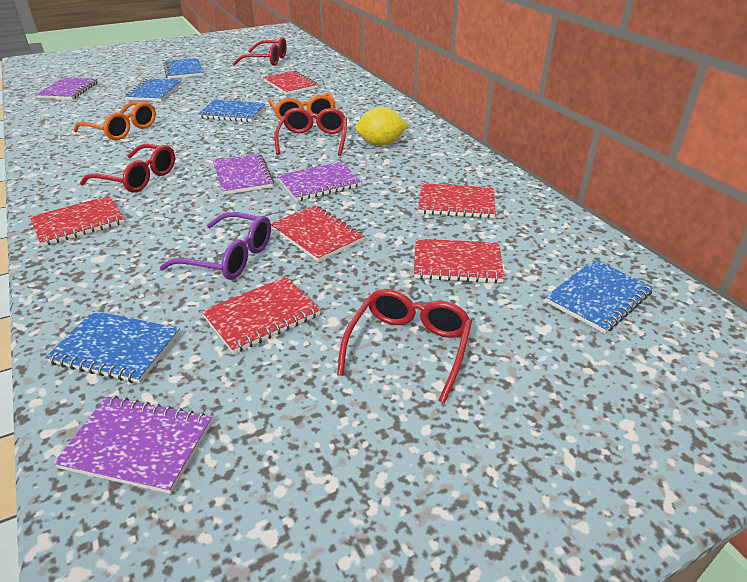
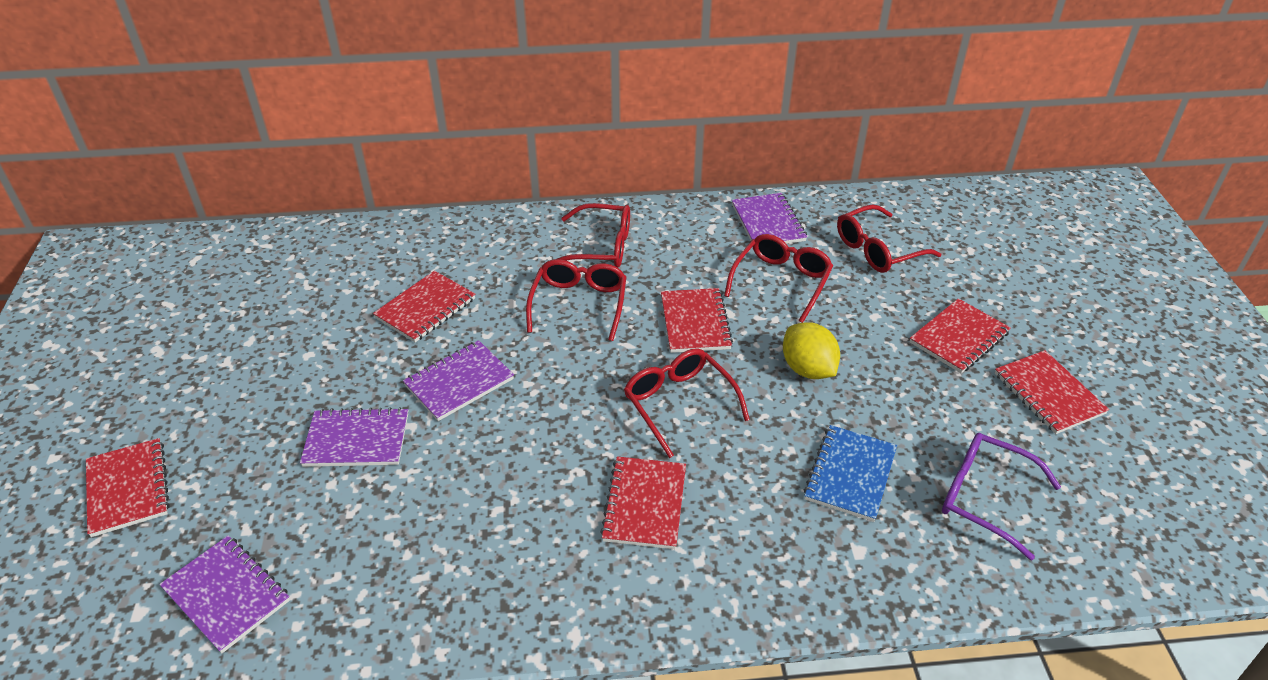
blue notebook: [45,311,180,383] [125,78,182,101] [164,58,203,79] [198,100,265,122] [545,260,653,334] = 5 -> [804,425,897,522] = 1
orange glasses: [73,101,156,140] [268,92,335,120] = 2 -> none = 0
red glasses: [80,144,175,193] [233,37,287,66] [274,108,347,156] [337,289,472,404] = 4 -> [526,259,627,341] [557,203,630,268] [624,348,750,458] [724,234,833,323] [837,205,941,273] = 5

